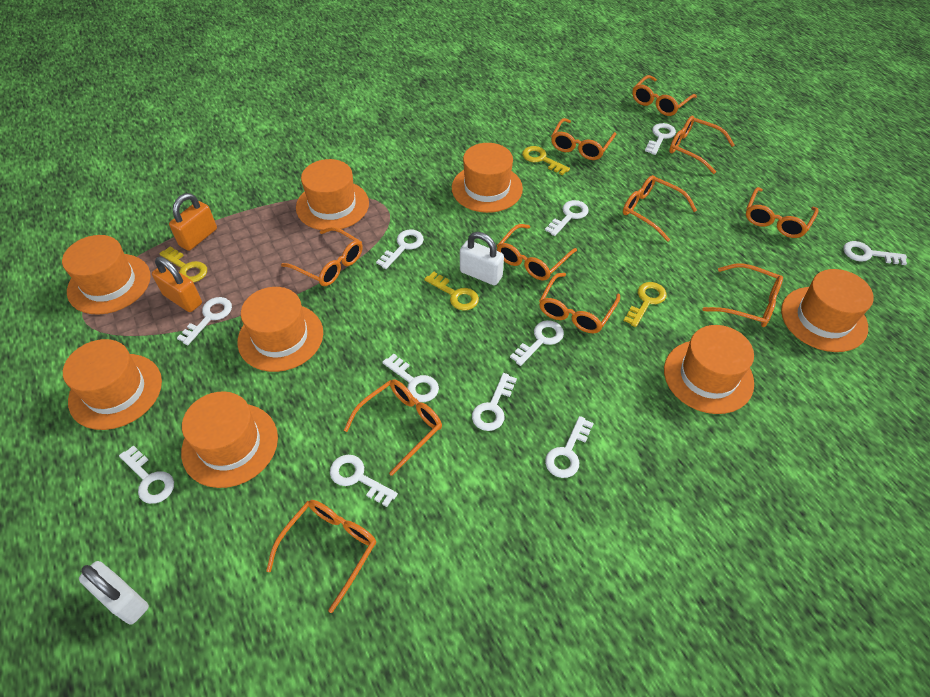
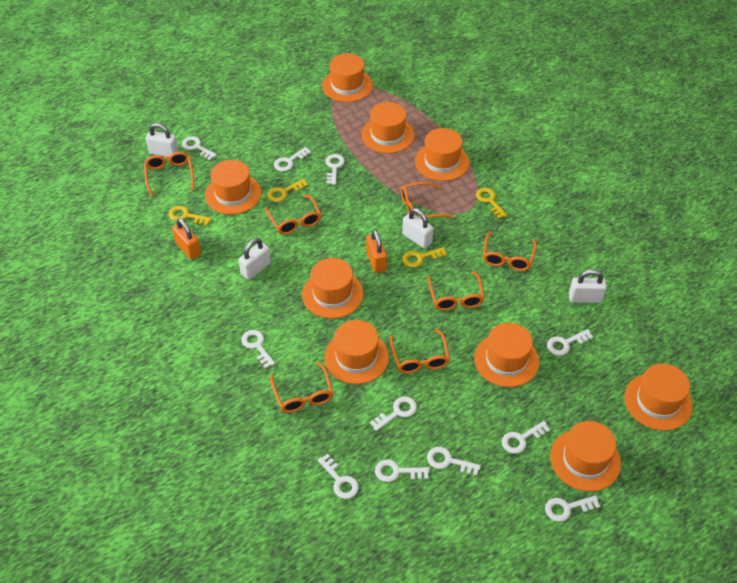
orange glasses: [266,500,376,613] [281,227,362,286] [344,379,442,476] [497,224,577,281] [539,273,620,333] [551,118,616,160] [623,175,697,242] [632,75,697,116] [669,116,735,174] [703,264,783,327] [746,187,818,238] = 11 -> [144,152,194,197] [265,195,321,235] [270,362,333,413] [390,329,450,374] [401,181,453,219] [428,271,485,311] [483,232,537,271] = 7
orange hat: [62,235,151,315] [63,339,162,430] [181,391,278,488] [237,287,323,372] [296,159,369,230] [452,143,523,213] [664,325,754,414] [781,269,874,352] = 8 -> [205,160,261,215] [302,258,363,318] [322,53,373,102] [324,320,389,384] [361,102,415,153] [415,128,469,181] [474,323,539,387] [550,421,621,491] [624,364,693,431] = 9
white padlock: [79,561,149,624] [460,232,504,286] = 2 -> [146,123,179,157] [239,238,271,280] [402,208,433,249] [569,269,607,303] = 4

